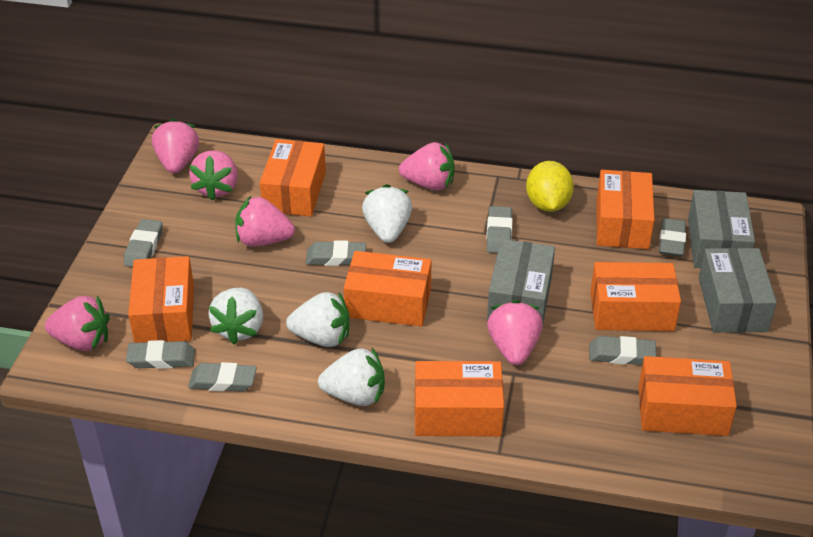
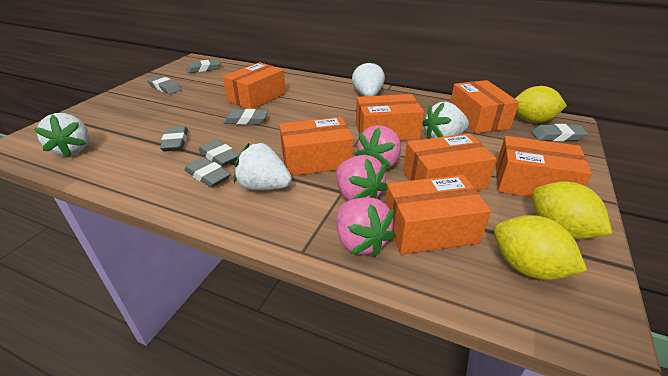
grey box: [487,239,555,323] [688,190,755,268] [699,248,777,333] = 3 -> none = 0
pink strawberry: [45,296,110,351] [152,118,199,173] [189,150,238,201] [235,196,295,247] [399,142,455,190] [487,300,543,365] = 6 -> [336,155,387,201] [336,197,396,257] [355,125,401,169] = 3
yellow lemon: [526,161,574,212] = 1 -> [494,215,587,280] [515,86,567,123] [532,181,612,239] = 3

